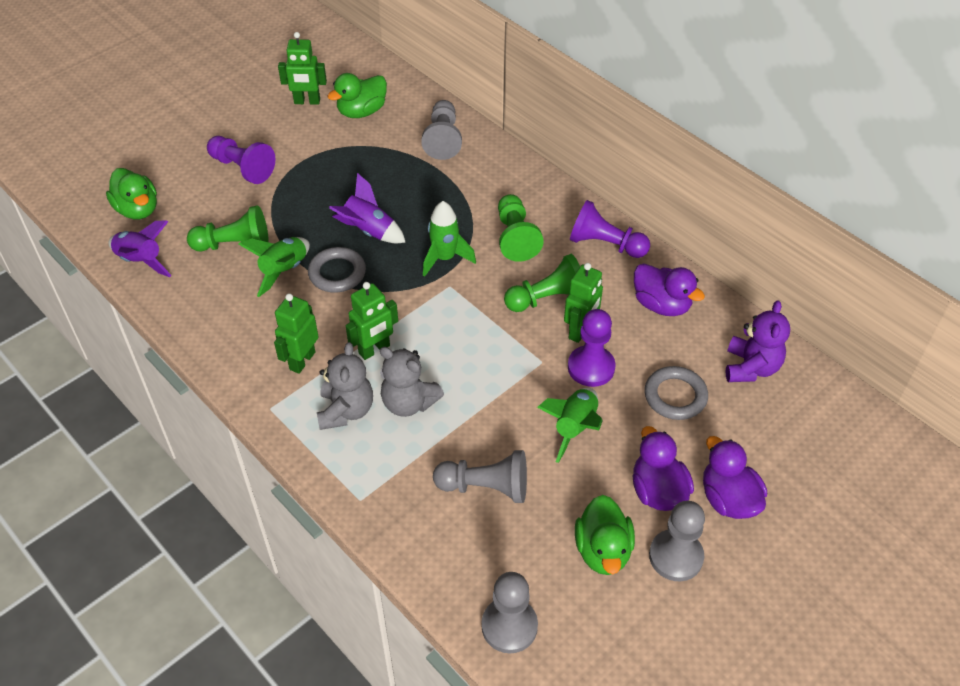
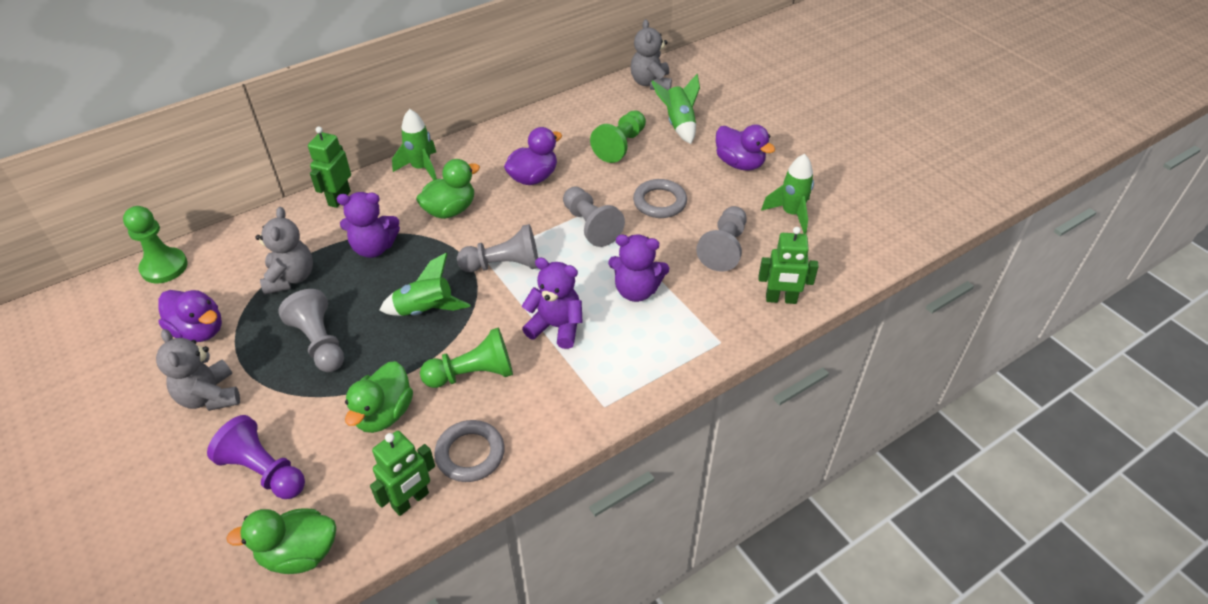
green robot: [274,293,319,374] [278,32,327,105] [346,282,398,360] [564,263,603,343] = 4 -> [308,127,351,208] [370,431,435,516] [758,227,819,304] = 3
green rocket: [238,237,310,297] [423,201,476,277] [537,388,602,463] = 3 -> [380,253,471,316] [392,109,437,180] [652,74,700,144] [761,154,814,234] = 4
grey teddy bear: [317,342,373,430] [380,347,444,417] = 2 -> [156,329,240,411] [256,207,313,295] [631,19,672,90] = 3
purple pawn: [207,136,275,184] [568,309,616,387] [570,200,650,258] = 3 -> [207,415,305,499] = 1
purple rocket: [108,220,172,277] [329,173,406,243] = 2 -> none = 0
purple teddy bear: [726,300,790,382] = 1 -> [337,192,400,258] [522,258,583,349] [608,235,669,302] = 3

